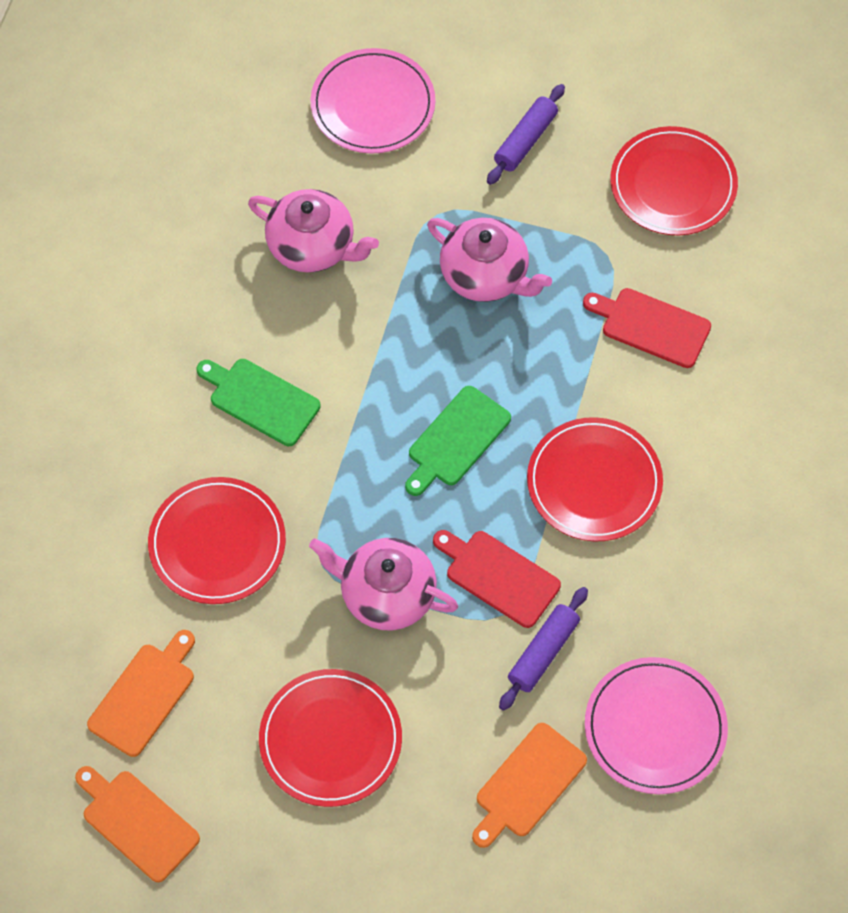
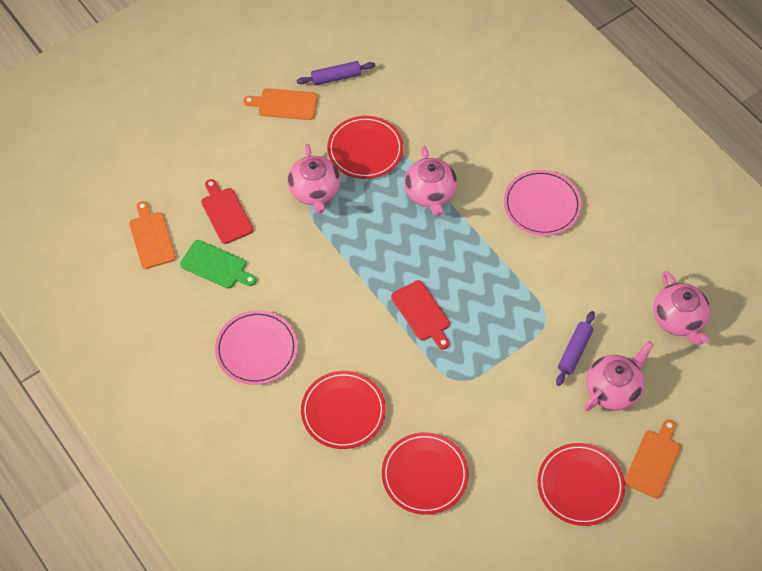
green cutting board: [197,359,320,446] [405,386,511,496] = 2 -> [180,240,256,288] = 1
pink teapot: [248,189,379,273] [309,538,458,631] [427,218,552,302] = 3 -> [287,144,341,213] [404,146,457,216] [584,341,654,411] [653,271,710,345] = 4

